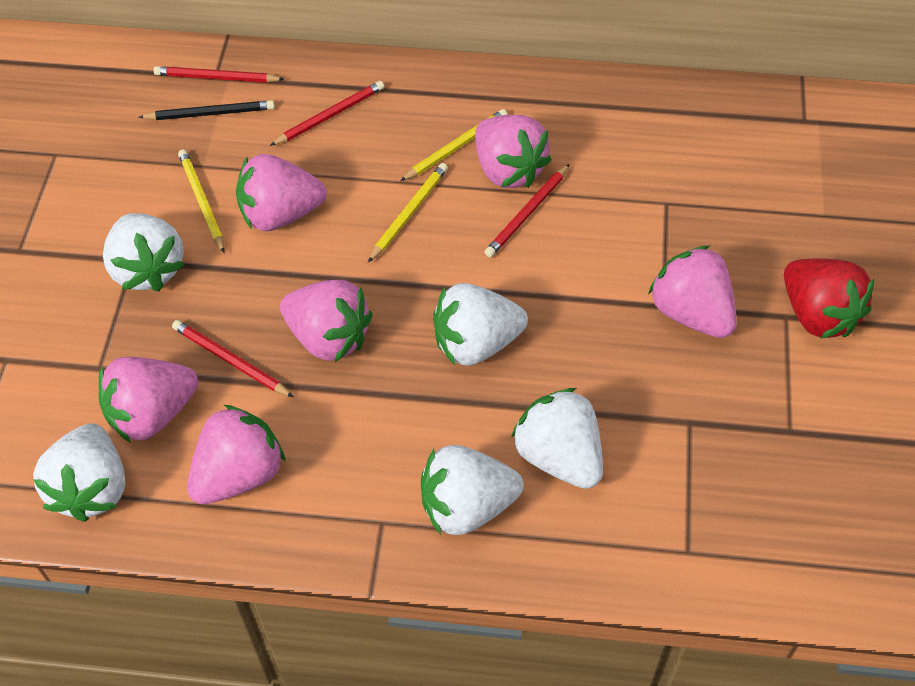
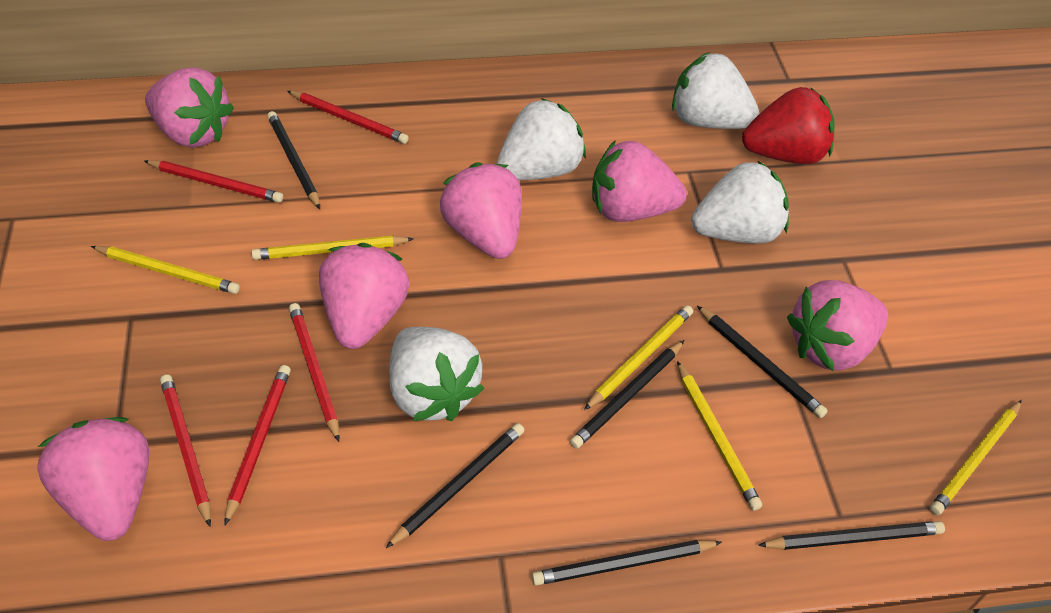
black pencil: [138,100,275,120] = 1 -> [267,111,320,209] [386,423,525,548] [532,540,722,586] [570,340,685,449] [697,306,828,418] [758,521,945,550] = 6
red pencil: [154,66,284,83] [172,320,294,397] [270,81,384,146] [484,164,570,257] = 4 -> [144,160,283,203] [160,374,211,527] [224,365,291,526] [288,91,409,144] [289,303,340,442] = 5
white strawberry: [33,423,125,522] [103,213,184,292] [421,445,524,535] [433,283,528,366] [511,388,603,489] = 5 -> [389,327,484,421] [497,98,586,180] [672,52,759,129] [691,160,789,243] = 4
yellow pencil: [178,149,225,253] [368,163,448,262] [400,109,507,181] = 3 -> [91,246,240,294] [251,235,414,260] [584,305,693,410] [677,361,762,511] [930,400,1022,515] = 5

